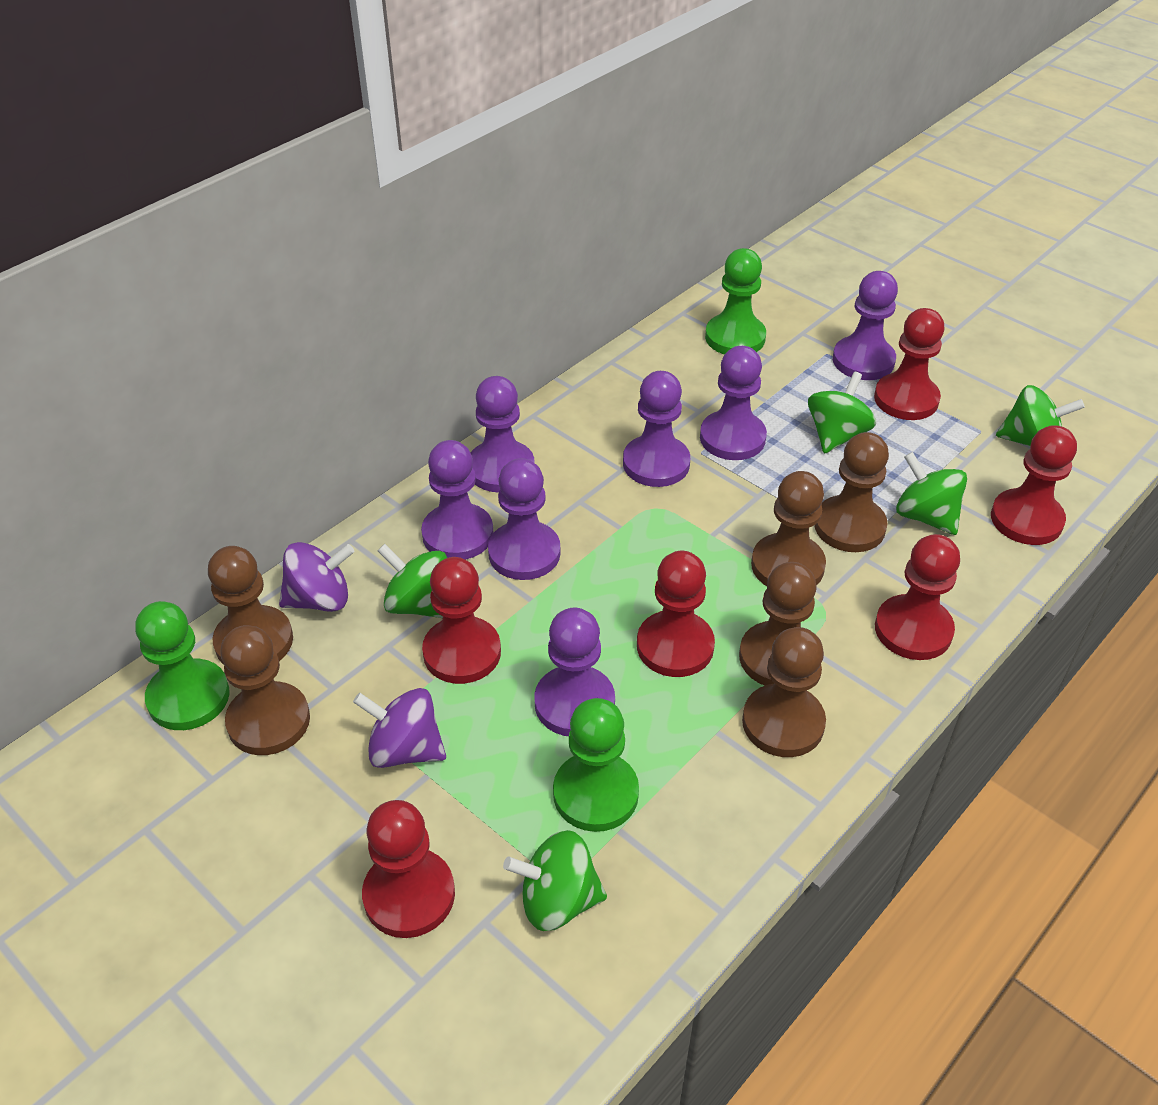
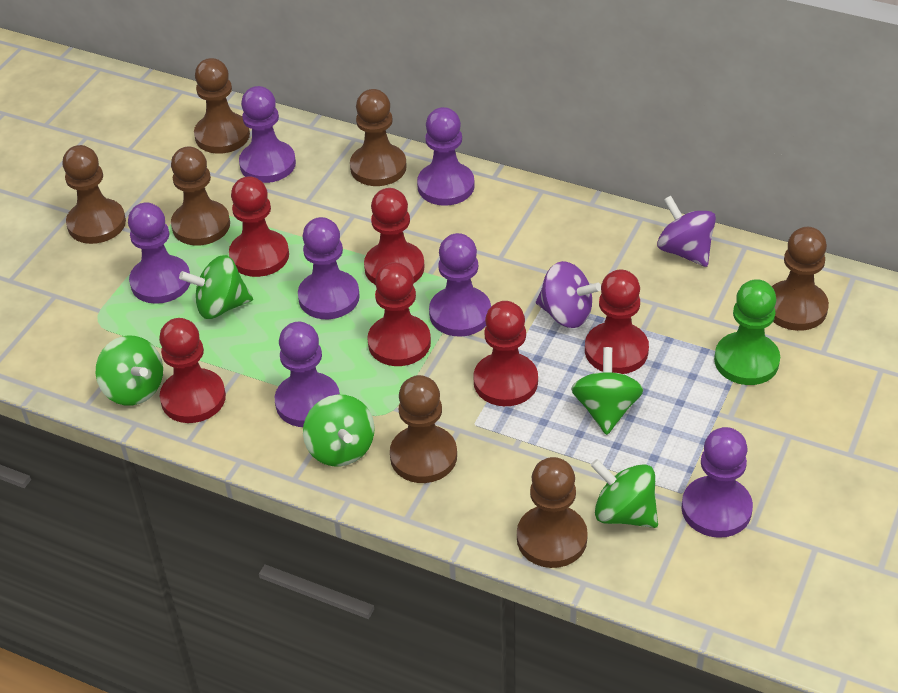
brown pawn: [208,546,293,665] [220,625,310,755] [739,562,817,686] [742,627,826,757] [751,471,826,586] [814,432,889,552] = 6 -> [63,145,126,244] [171,147,230,246] [194,58,250,154] [350,89,407,186] [390,375,457,483] [517,457,588,568] [772,227,829,331] = 7
green pawn: [135,601,229,730] [553,698,639,832] [705,248,766,355] = 3 -> [714,279,780,385] = 1

